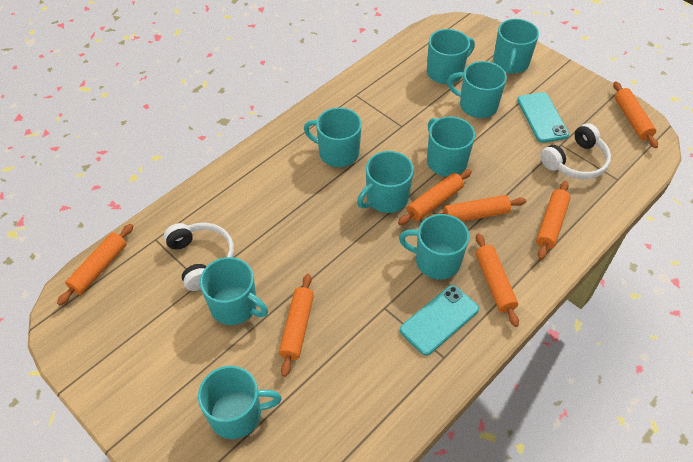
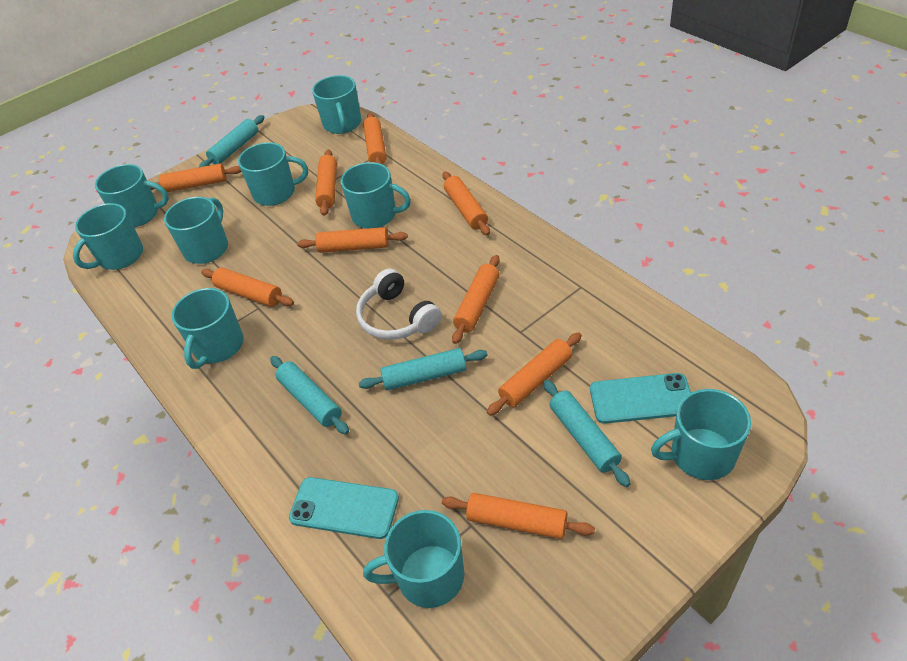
orange rolling pin: [57,224,133,305] [279,274,314,377] [398,169,472,225] [427,195,526,222] [476,233,519,327] [536,181,571,260] [613,81,658,148] = 7 -> [150,164,241,192] [201,267,294,307] [297,227,408,253] [315,149,337,216] [363,113,386,164] [442,493,595,539] [443,172,490,236] [452,255,500,344] [487,332,582,416] = 9
turquoise rolling pin: none = 0 -> [199,115,264,167] [270,356,349,434] [359,348,488,390] [543,380,631,487] = 4
white headphones: [164,223,234,291] [540,123,611,179] = 2 -> [356,268,441,340] = 1

